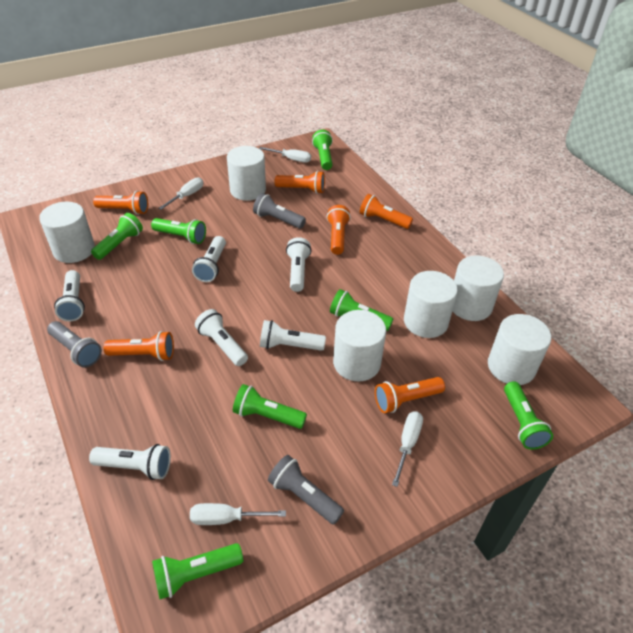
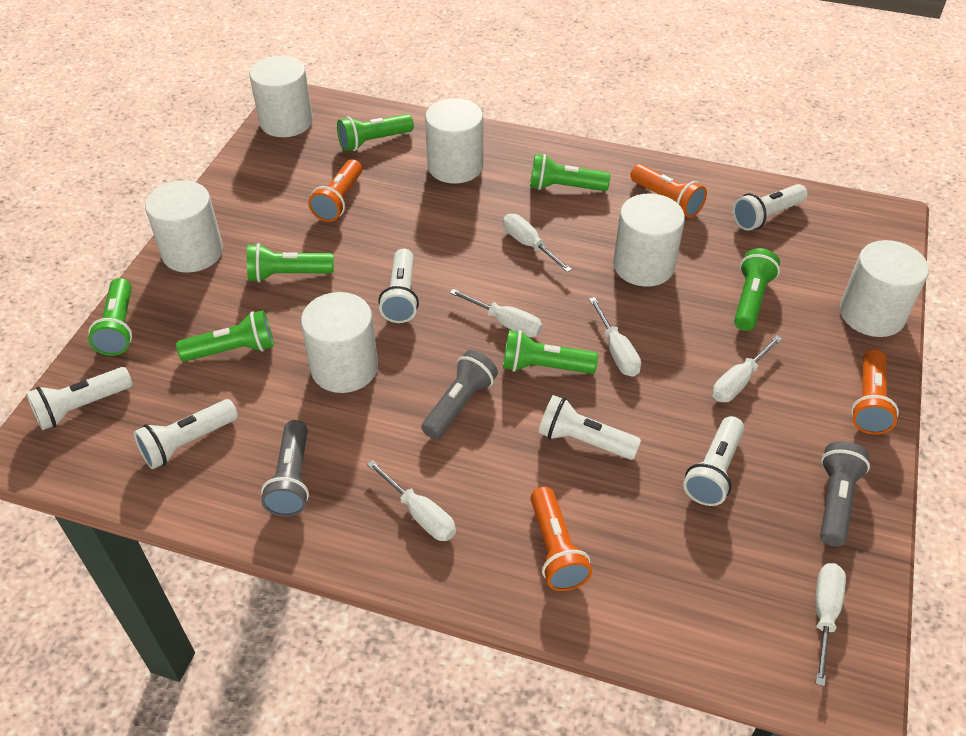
orange flashlight: [93,191,148,215] [104,331,174,361] [274,171,325,194] [327,205,351,255] [360,194,413,229] [375,377,445,413] = 6 -> [308,159,362,222] [530,487,592,591] [630,164,707,218] [851,349,899,435] = 4
white screwdriver: [158,177,203,210] [190,503,286,525] [259,147,311,163] [392,411,423,487] = 4 -> [367,460,456,541] [449,289,543,337] [503,214,572,272] [589,297,641,377] [712,335,782,402] [815,563,846,686] = 6

